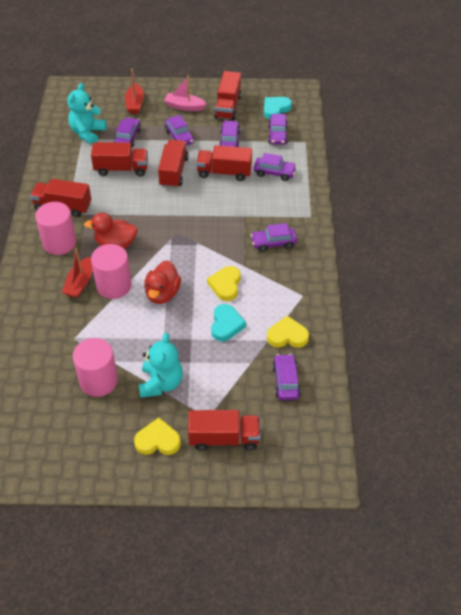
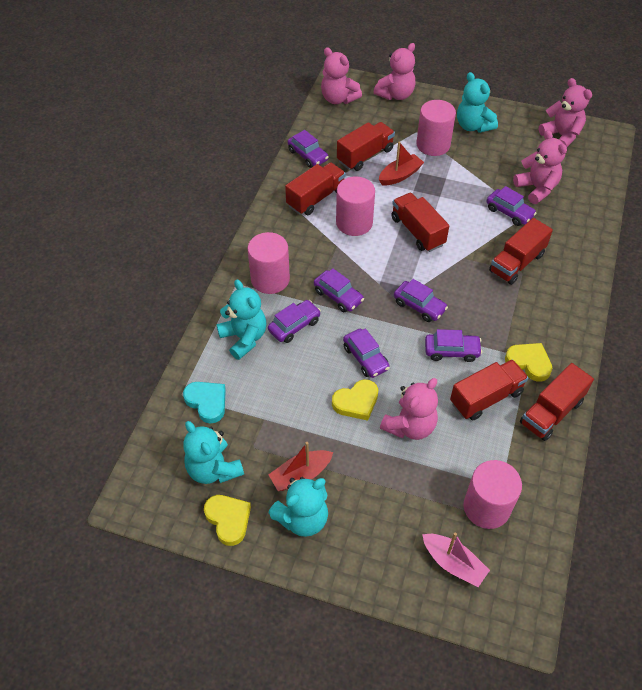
pink cylinder: [35,202,76,255] [73,338,118,397] [91,244,131,299] = 3 -> [247,232,290,294] [336,176,375,236] [416,100,456,156] [464,460,522,529] = 4
pink teddy bear: none = 0 -> [321,47,362,104] [374,43,415,100] [380,378,438,440] [513,130,567,204] [539,78,592,147] = 5
red duck: [84,213,138,249] [144,260,181,304] = 2 -> none = 0
turquoise heart: [211,304,246,341] [264,97,292,119] = 2 -> [183,382,226,424] = 1
turquoise teddy bear: [68,83,107,145] [139,333,183,398] = 2 -> [183,421,244,484] [217,280,267,360] [268,477,328,537] [457,72,498,133] = 4

